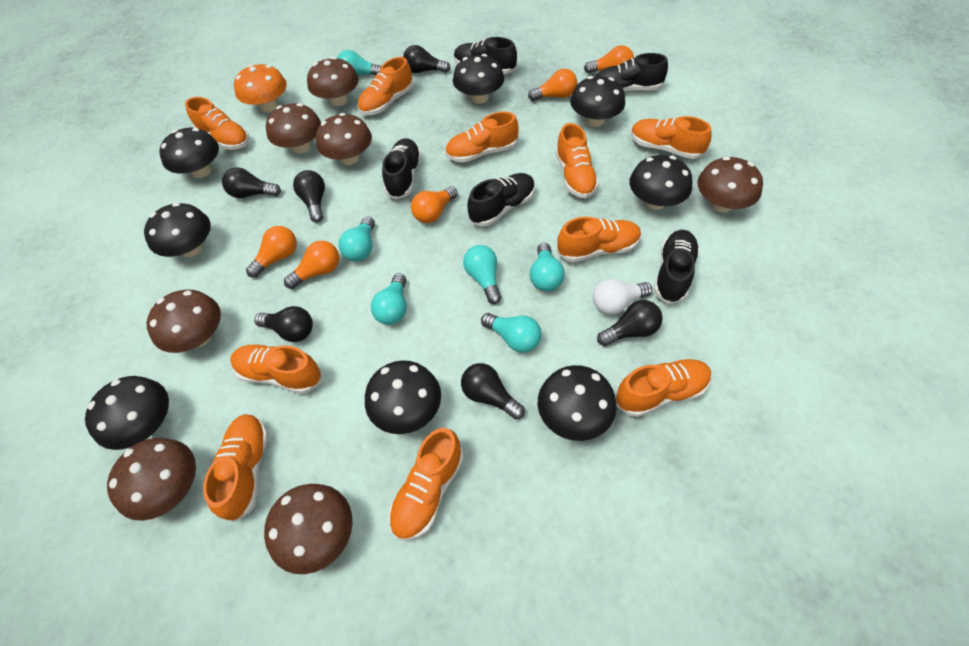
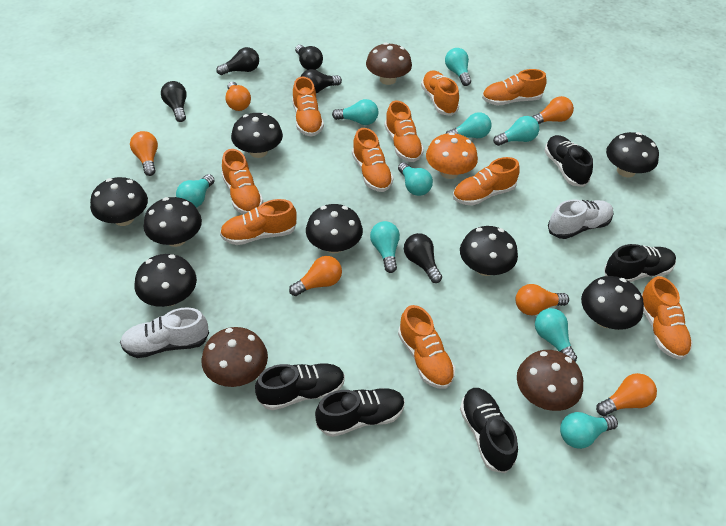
black light bulb: [222,167,281,198] [254,306,313,342] [293,170,325,222] [403,45,450,73] [461,363,525,419] [597,300,663,346] = 6 -> [161,81,186,122] [216,47,259,75] [295,45,323,70] [301,69,342,93] [404,233,442,283] = 5
brown mushroom: [107,438,196,521] [146,290,221,353] [264,484,353,574] [266,103,321,154] [307,57,359,106] [316,113,372,165] [697,157,763,212] = 7 -> [201,327,268,387] [366,43,412,85] [517,350,583,411] = 3
orange light bulb: [246,226,297,278] [284,241,339,289] [411,186,458,223] [528,69,577,101] [584,45,634,73] = 5 -> [130,131,158,176] [225,82,251,111] [289,256,342,296] [515,284,569,315] [531,96,574,124] [596,373,657,416] = 6
turquoise light bulb: [337,50,381,76] [339,217,375,261] [371,273,407,325] [463,245,501,304] [481,313,541,353] [530,243,565,291] = 6 -> [176,174,215,208] [332,99,378,125] [370,221,400,273] [398,162,433,196] [445,48,471,86] [445,112,491,139] [493,116,539,146] [535,308,577,362] [560,412,618,449] = 9
white light bulb: [593,279,652,315] = 1 -> none = 0
white shoe: none = 0 -> [120,307,209,358] [548,199,614,239] = 2

